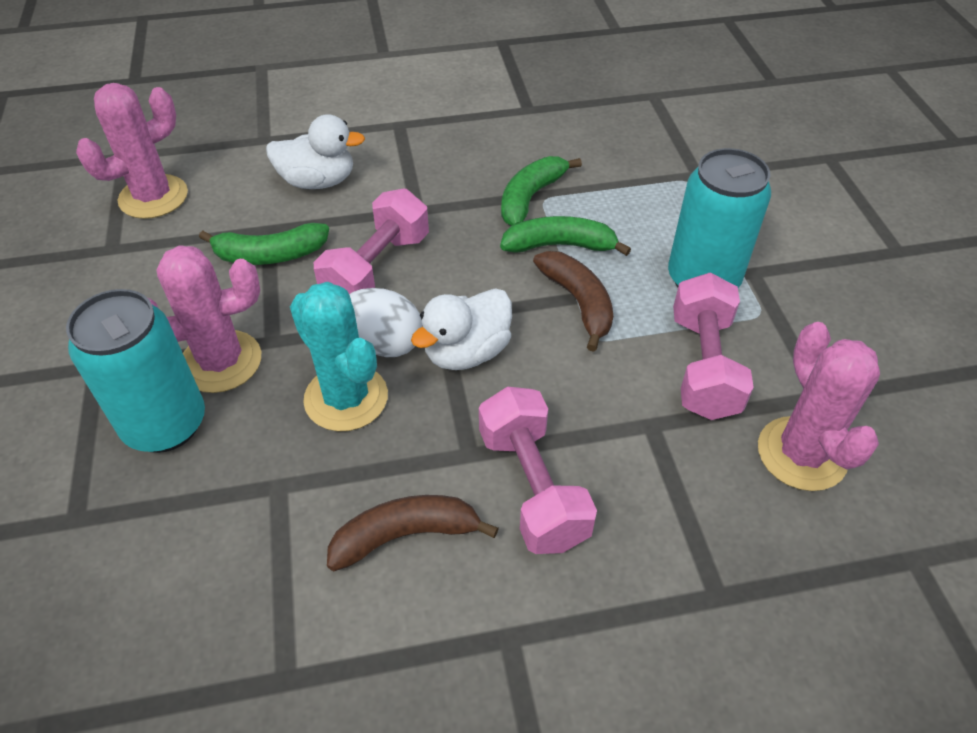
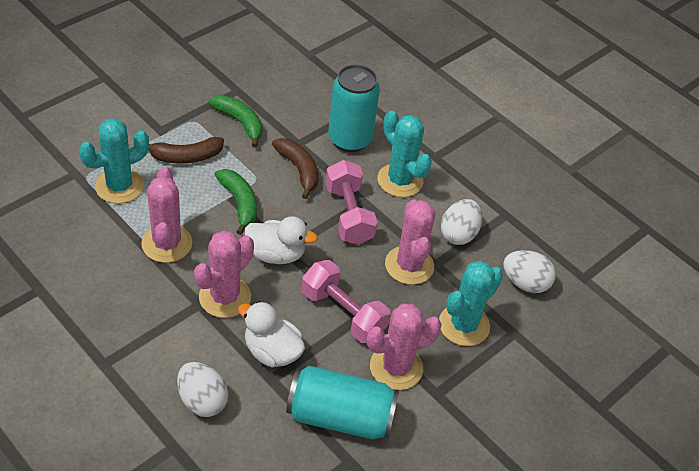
green banana: [199,223,329,265] [500,216,631,256] [501,156,582,226] = 3 -> [208,95,263,147] [214,169,257,235] = 2
pink cactus: [76,83,188,219] [148,245,261,393] [758,322,880,491] = 3 -> [141,167,192,263] [194,231,254,318] [367,304,442,390] [385,200,436,285] = 4
pink dumbbell: [314,188,429,294] [479,386,597,554] [673,273,754,420] = 3 -> [302,260,391,343] [326,160,377,245] = 2
turquoise cactus: [290,282,388,432] = 1 -> [79,118,149,204] [378,111,432,197] [439,261,503,346] = 3
white egg: [349,288,423,357] = 1 -> [177,362,229,417] [441,199,482,245] [503,250,556,293] = 3

